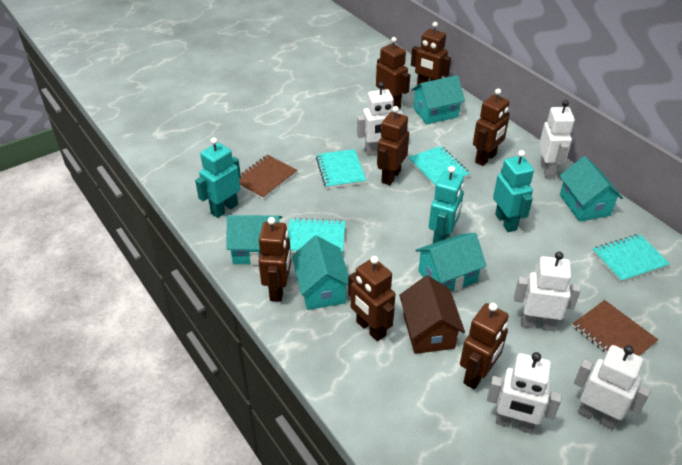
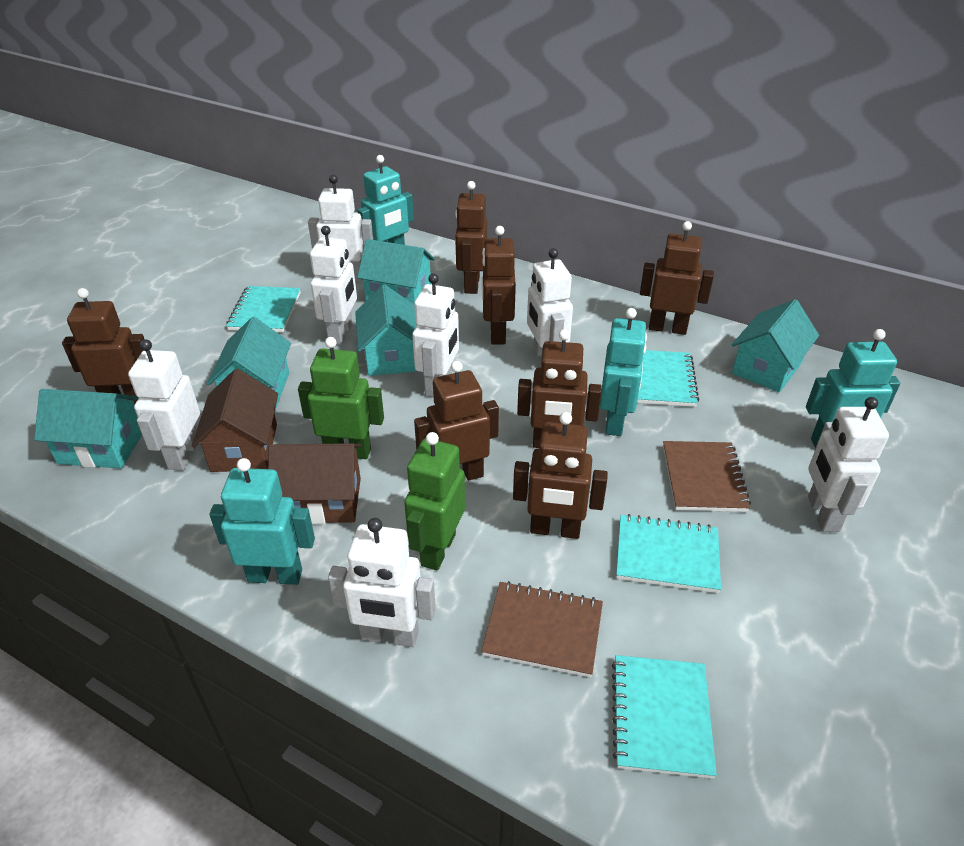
brown house: [399,275,465,354] = 1 -> [192,369,278,472] [268,443,362,524] = 2
green robot: none = 0 -> [298,337,384,459] [404,432,465,570] = 2
turquoise robot: [195,138,241,218] [429,166,464,243] [493,150,534,232] = 3 -> [209,458,315,585] [358,155,414,245] [600,308,647,436] [806,329,900,448] = 4
white robot: [357,82,403,156] [487,352,562,434] [514,252,581,331] [539,100,575,179] [574,345,651,430] = 5 -> [128,339,200,471] [308,175,373,282] [310,226,357,345] [328,518,436,647] [412,273,459,397] [527,248,573,361] [808,397,889,532] = 7

